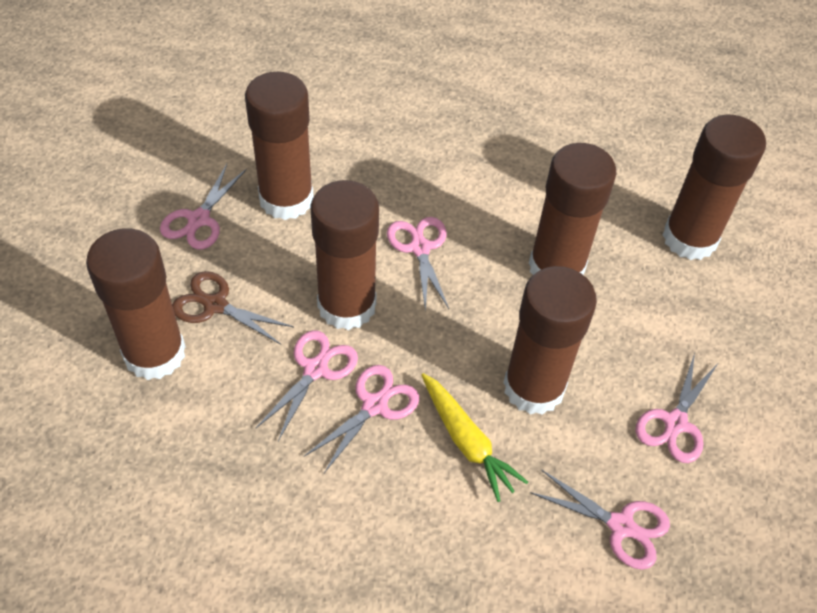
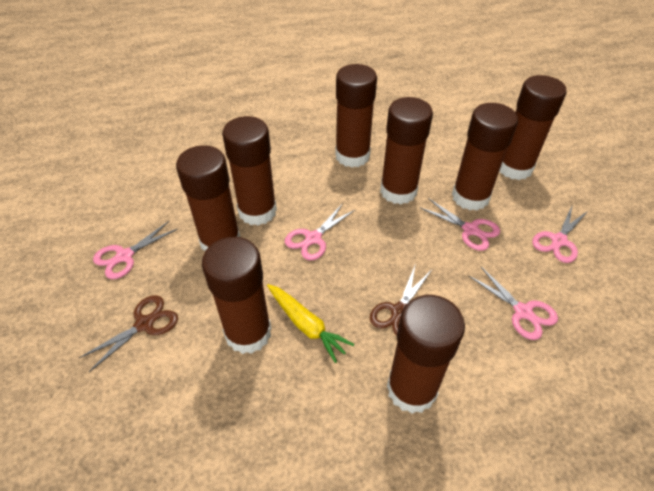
brown glue stick: [86,228,186,380] [245,72,314,220] [310,180,379,330] [503,266,597,415] [529,143,617,275] [663,114,766,260] = 6 -> [176,145,240,251] [202,236,271,354] [222,116,277,226] [335,64,377,168] [380,97,433,204] [387,295,465,414] [452,103,518,211] [500,75,567,180] = 8
brown scissors: [172,271,294,345] = 1 -> [79,295,178,372] [370,263,432,336] = 2
pink scissors: [160,164,247,249] [256,330,358,441] [304,365,419,473] [387,217,449,312] [530,470,670,570] [635,353,718,463] = 6 -> [93,221,178,279] [285,203,355,261] [419,198,500,251] [469,266,558,340] [532,206,588,263] = 5

